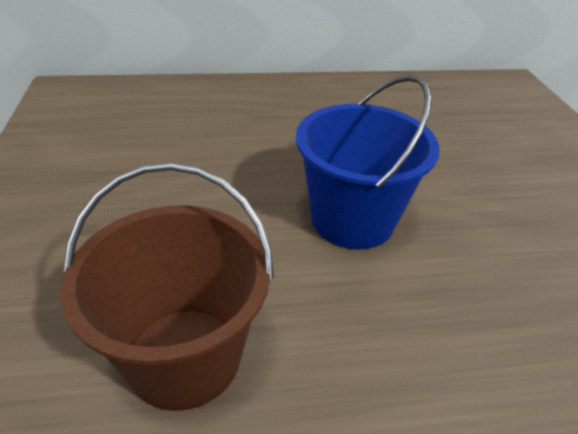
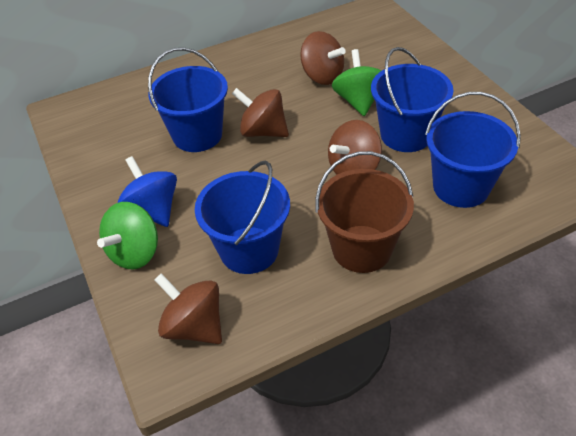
blue bucket: [296,75,440,250] = 1 -> [148,47,228,152] [195,161,290,274] [371,47,454,152] [425,92,521,208] = 4
blue spinning top: none = 0 -> [118,156,177,227] = 1
brown spinning top: none = 0 -> [154,273,222,344] [232,88,289,137] [300,31,346,85] [328,120,382,175] = 4
green spinning top: none = 0 -> [97,202,158,269] [332,49,381,116] = 2

